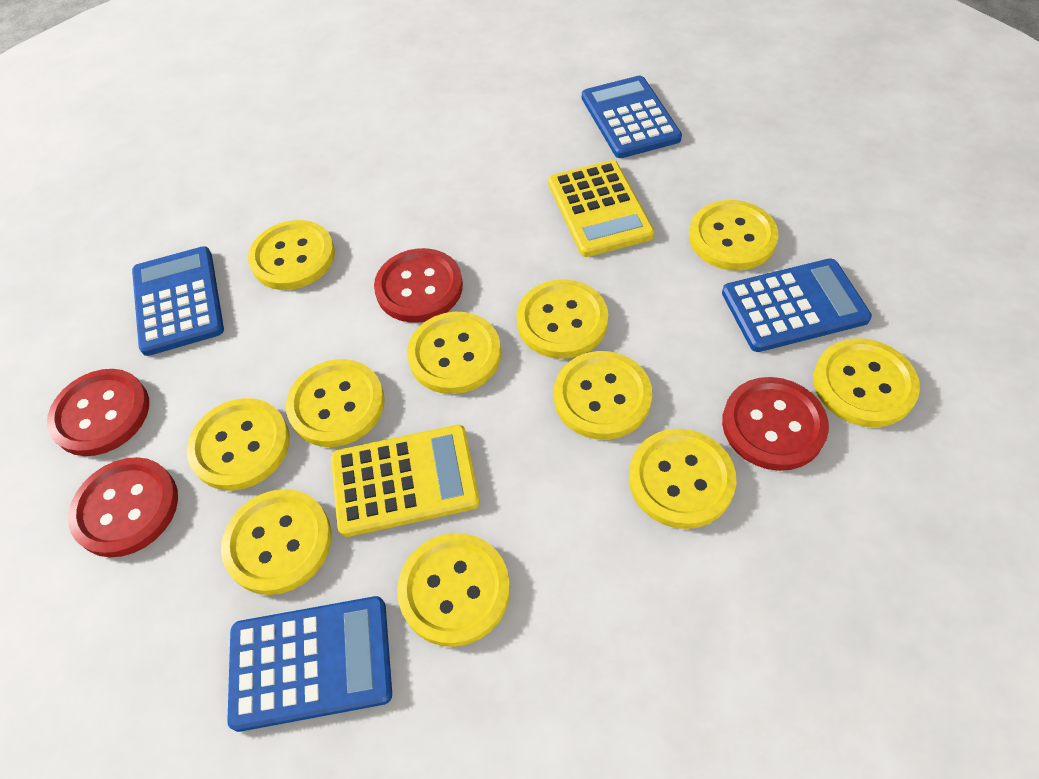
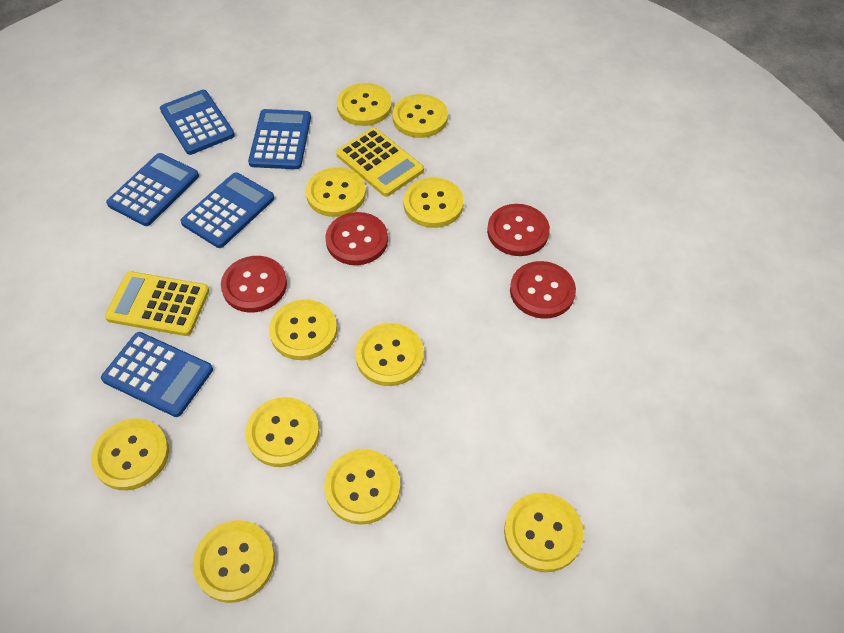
blue calculator: [132,246,224,356] [227,596,392,732] [582,76,682,158] [722,258,872,352] = 4 -> [101,332,213,417] [106,153,199,226] [160,90,235,155] [180,172,274,248] [248,109,311,169] = 5

